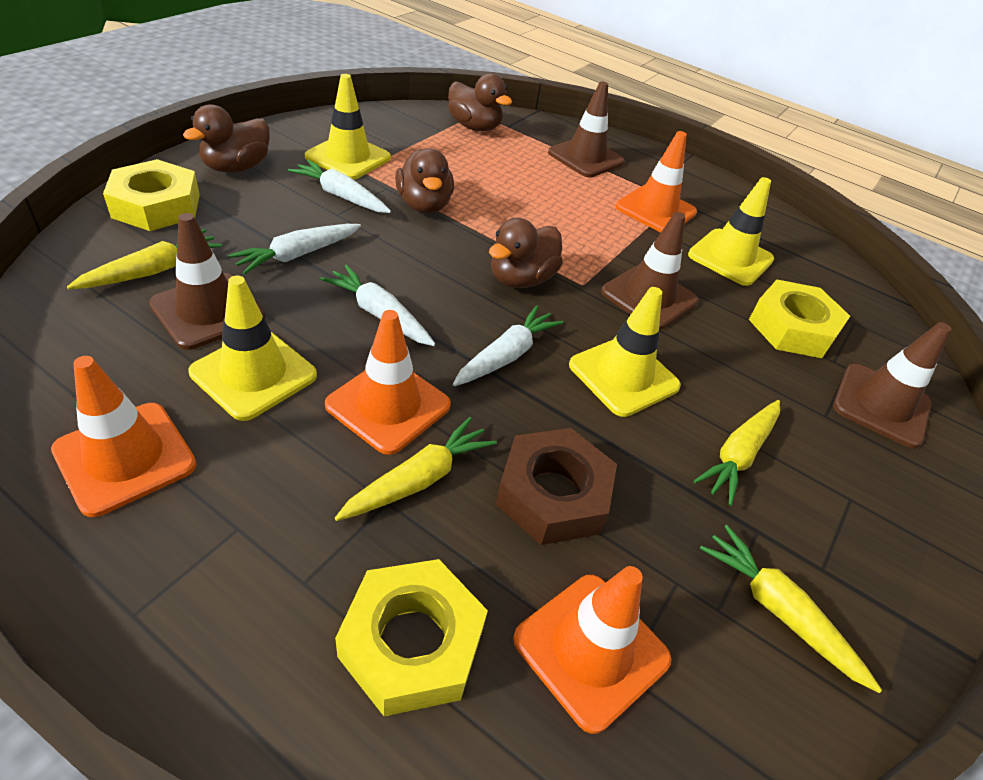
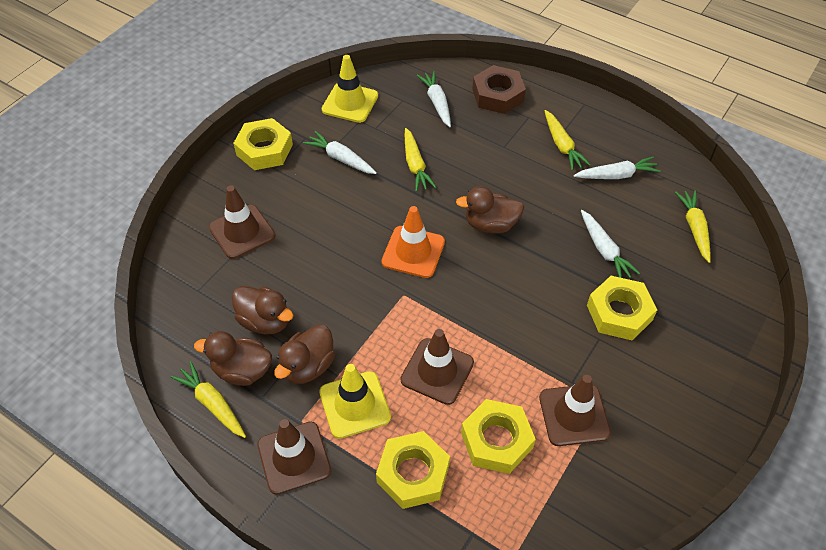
orange traffic cone: [51,356,196,517] [325,310,451,455] [513,566,672,734] [616,131,697,233] = 4 -> [382,206,445,278] = 1
yellow nut: [103,159,200,231] [335,559,488,716] [749,280,850,358] = 3 -> [233,118,293,170] [376,431,450,509] [461,399,536,474] [587,276,657,340] = 4
yellow traffic cone: [188,275,317,421] [305,74,391,180] [569,287,681,417] [688,177,774,286] = 4 -> [319,364,391,439] [322,55,378,123] = 2

